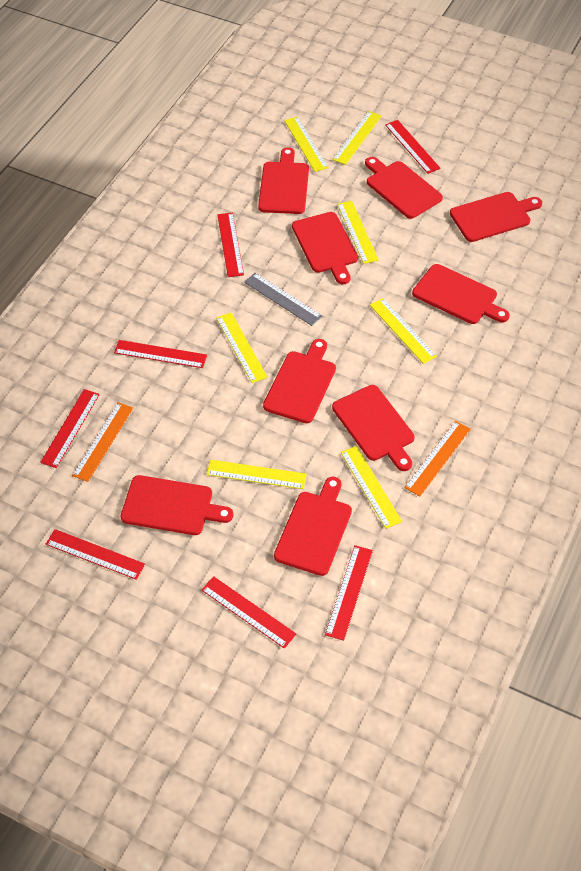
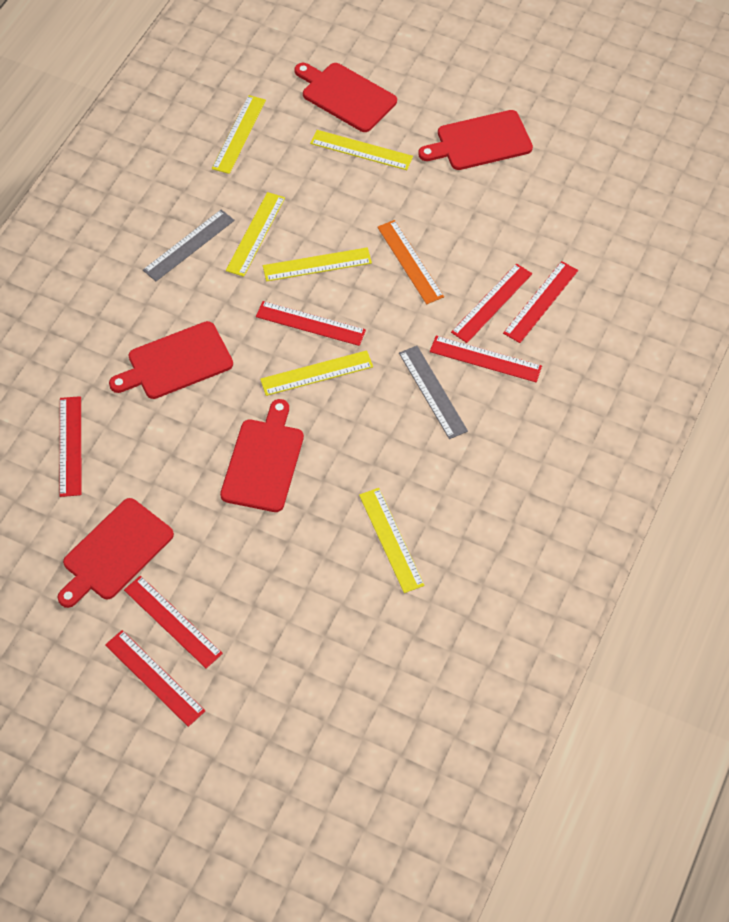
grey ruler: [244,273,322,326] = 1 -> [143,210,234,281] [399,346,468,439] = 2
orange ruler: [72,402,133,482] [404,421,471,496] = 2 -> [377,220,444,304] = 1
red cutting board: [120,475,233,535] [258,147,309,214] [263,339,336,423] [274,477,352,576] [292,212,358,284] [332,385,415,471] [365,157,443,219] [412,264,510,324] [450,192,542,242] = 9 -> [57,498,174,608] [109,321,233,399] [220,399,304,512] [294,63,397,132] [418,110,533,170] = 5
yellow ruler: [206,460,307,489] [216,312,268,383] [284,116,329,172] [332,111,381,165] [337,201,379,264] [341,446,402,529] [370,298,437,364] = 7 -> [212,95,266,174] [226,192,285,277] [260,350,373,396] [263,247,372,282] [310,130,413,170] [359,488,425,593] = 6

